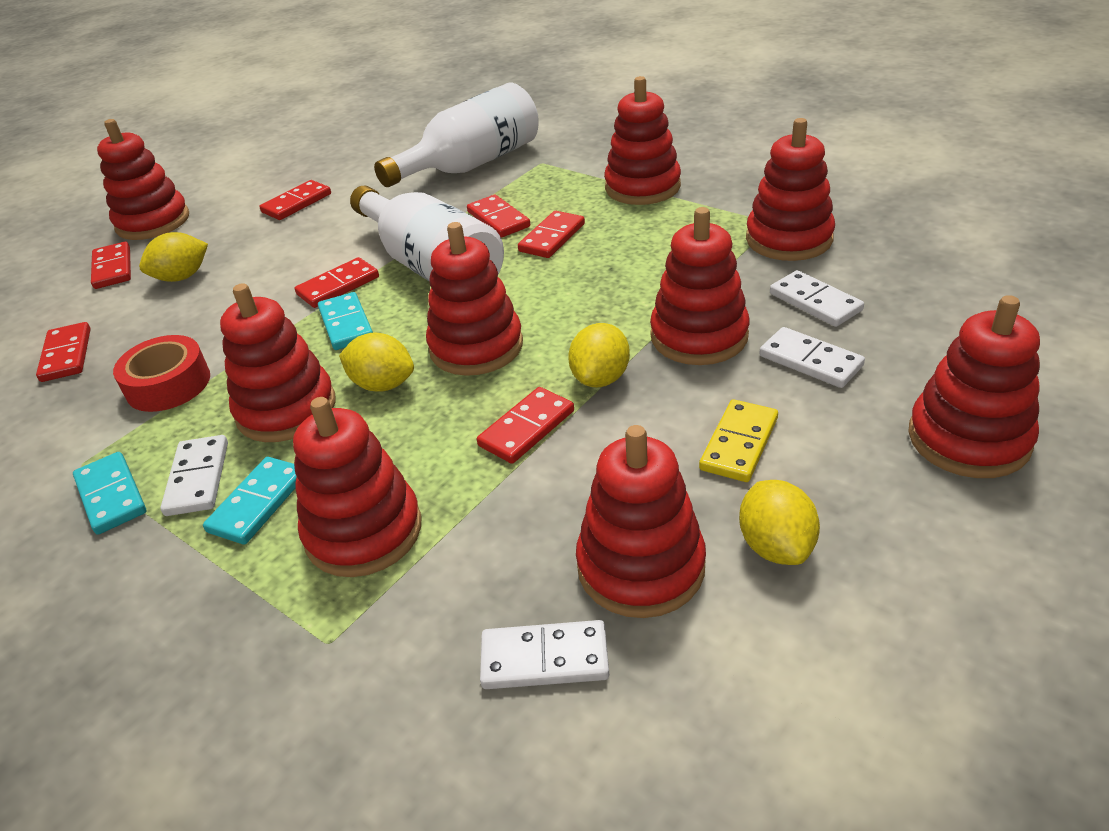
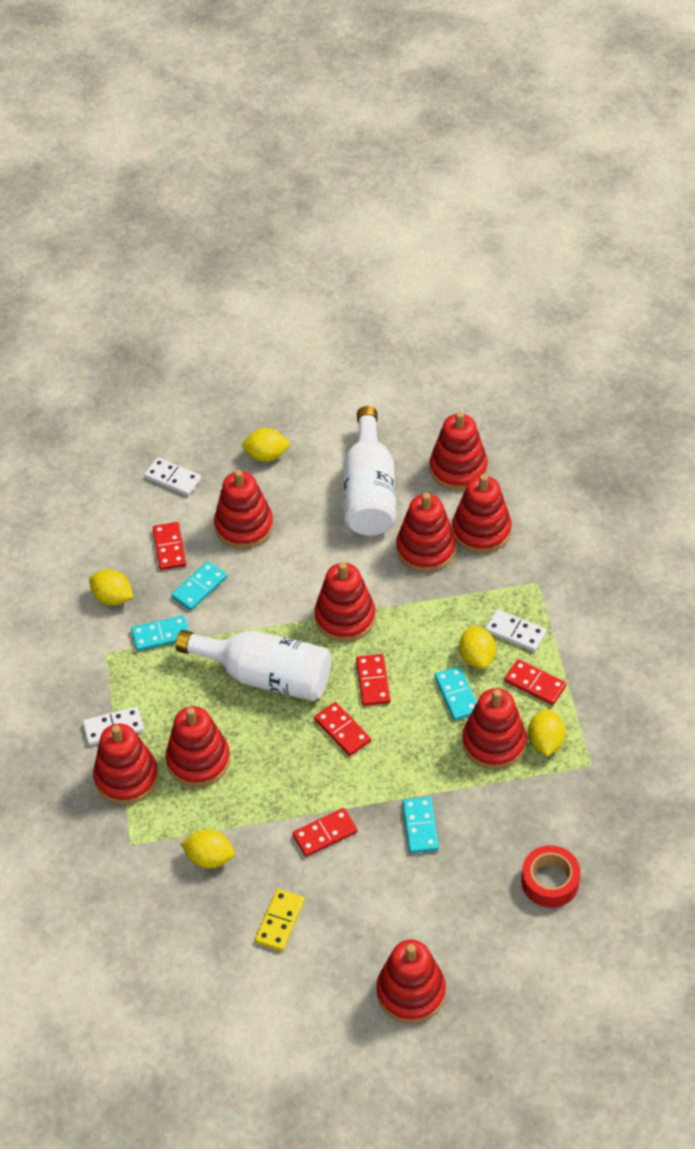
red domino: [36,322,91,382] [91,242,131,289] [259,180,331,220] [295,257,379,308] [467,195,530,238] [477,387,574,464] [518,211,585,258] = 7 -> [153,522,186,570] [292,808,357,857] [314,702,371,756] [356,654,391,706] [504,659,566,705] = 5
turquoise domino: [73,452,146,535] [203,457,296,545] [318,292,373,350] = 3 -> [131,615,189,651] [171,561,227,611] [402,797,439,854] [434,666,477,721] = 4
white domino: [160,435,228,516] [480,620,609,689] [759,327,865,388] [770,270,864,327] = 4 -> [83,706,144,745] [144,457,201,496] [485,609,547,652] = 3
yellow lemon: [139,232,208,282] [339,332,414,392] [568,323,630,387] [739,480,820,565] = 4 -> [89,569,133,605] [180,829,235,869] [242,428,291,462] [459,625,496,669] [528,709,566,756] = 5

